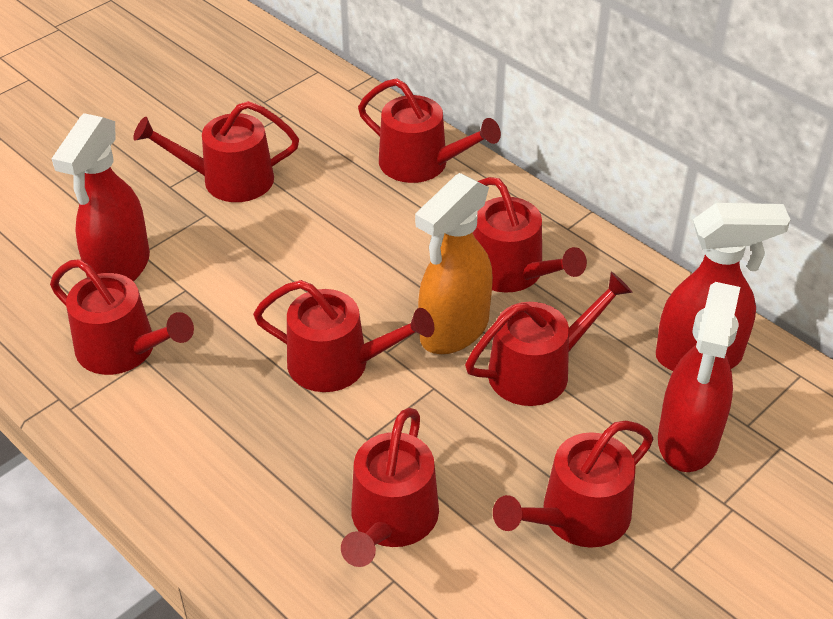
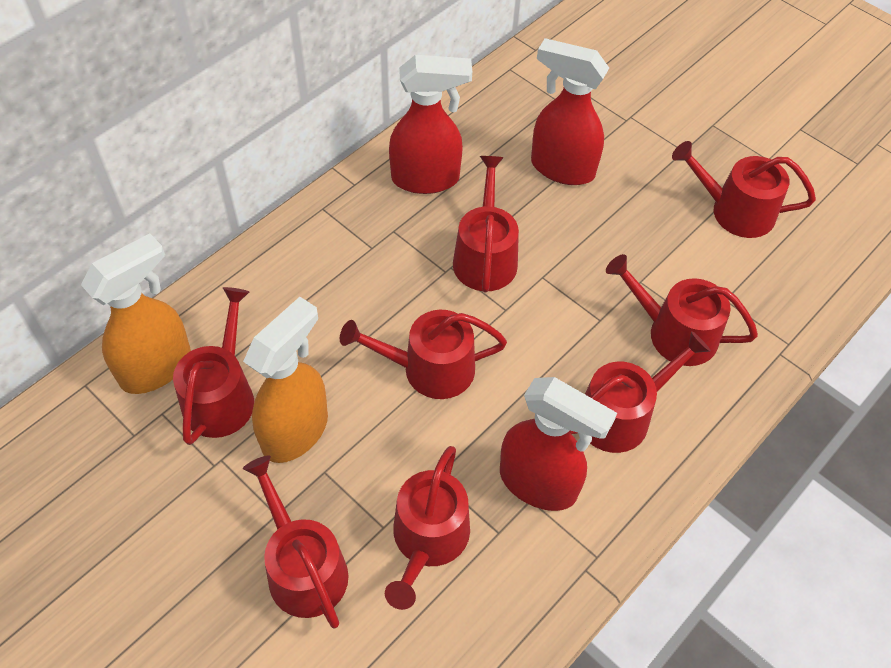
orange spray bottle: [415,173,493,354] = 1 -> [81,233,191,394] [243,297,328,463] = 2

